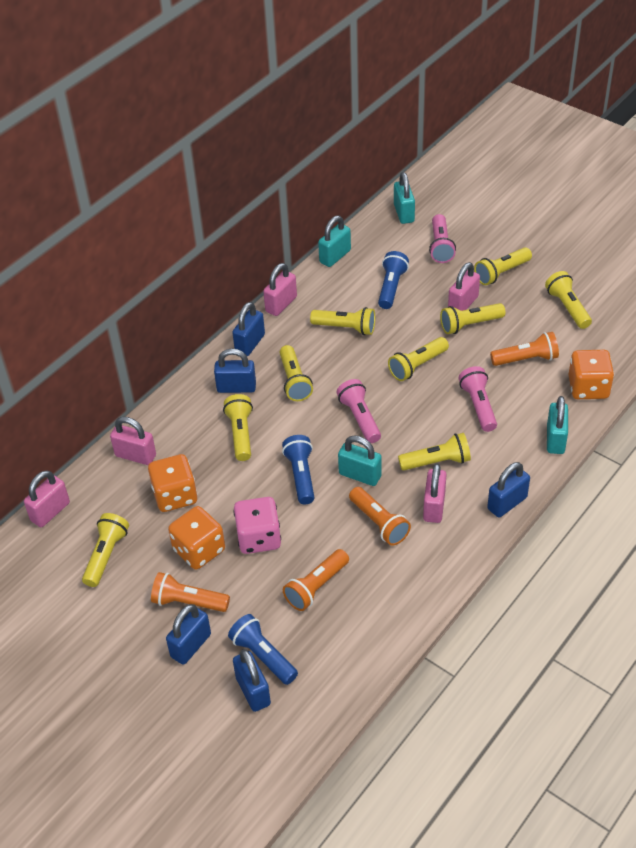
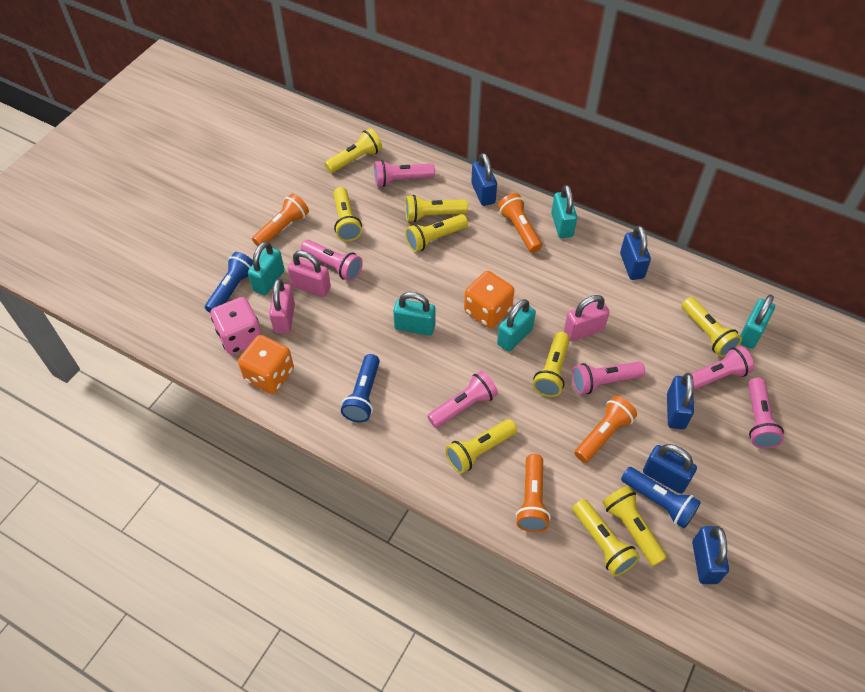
orange dice: [148,454,197,512] [168,506,225,570] [568,350,614,399] = 3 -> [238,335,294,394] [464,271,514,328] = 2
pink flashlight: [337,379,381,443] [429,214,456,263] [459,366,497,432] = 3 -> [301,240,363,281] [374,160,435,187] [427,371,498,428] [572,361,645,394] [690,346,754,390] [748,377,784,449] = 6
pink padlock: [24,470,70,527] [110,417,156,465] [263,263,297,316] [423,463,446,523] [448,262,480,311] = 5 -> [269,279,295,334] [288,250,331,297] [564,295,610,341] = 3
turquoise padlock: [318,216,351,267] [338,435,382,486] [394,172,415,224] [547,396,568,454] = 4 -> [248,241,284,295] [393,292,435,336] [497,299,536,352] [551,185,577,238] [740,295,775,349] = 5

